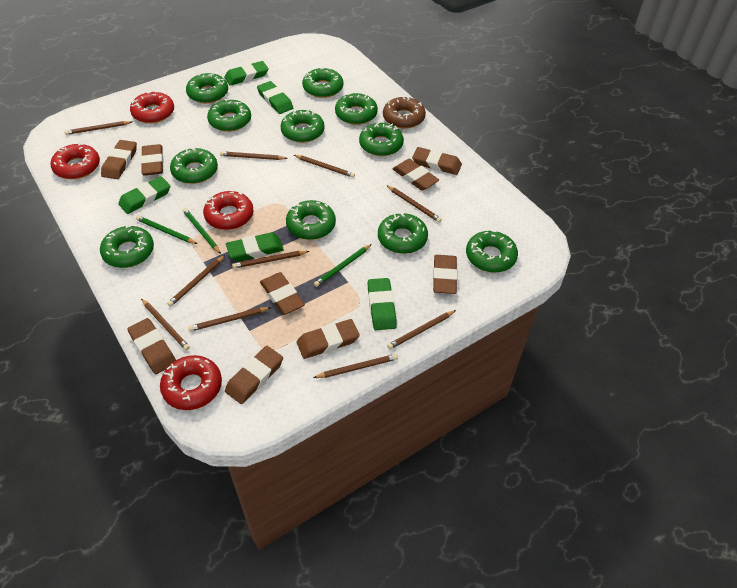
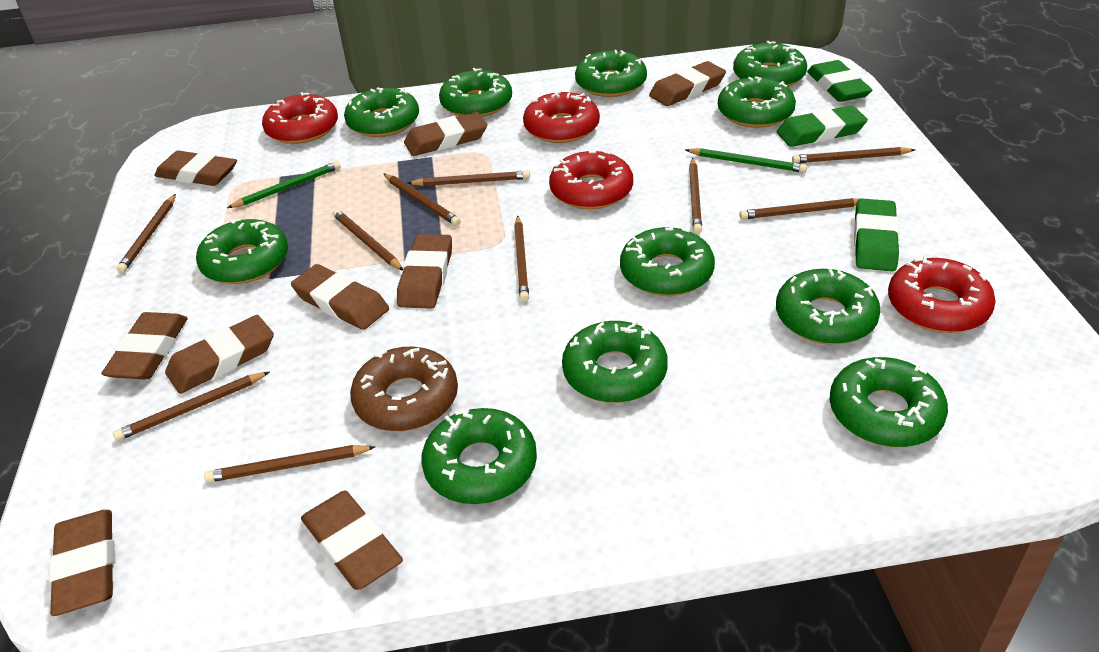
green eraser: [118,176,171,214] [224,61,269,86] [226,232,284,261] [257,81,293,114] [368,278,397,330] = 5 -> [776,105,868,147] [807,60,872,102] [854,198,899,272] = 3
green pencil: [136,216,197,244] [183,208,221,254] [314,244,372,287] = 3 -> [227,161,341,208] [685,148,807,173] = 2

